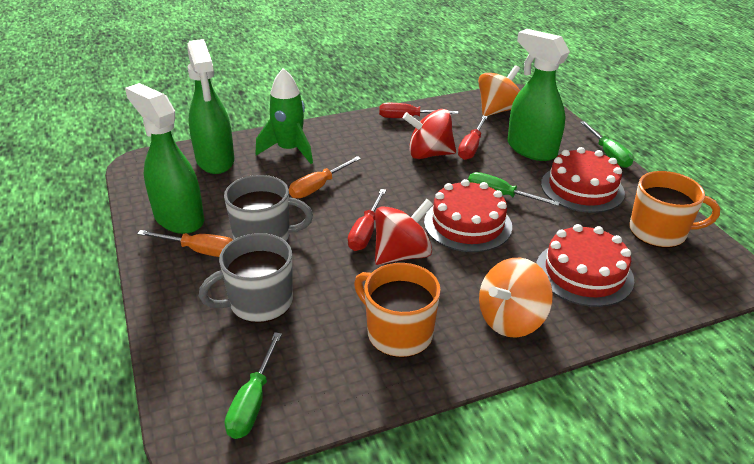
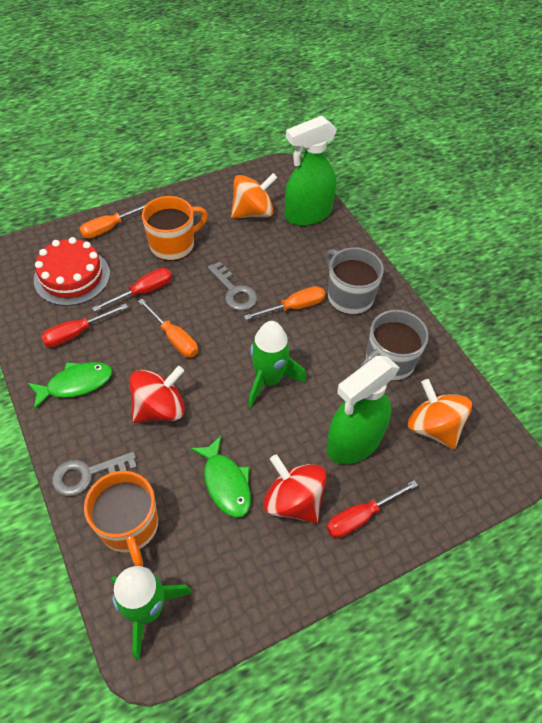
green fish: none = 0 -> [28,362,112,410] [190,436,251,518] = 2
green rocket: [255,68,313,164] = 1 -> [111,566,192,660] [248,321,306,408] = 2
green screwdriver: [225,332,282,439] [468,172,560,206] [580,121,634,168] = 3 -> none = 0
green spray bottle: [125,83,204,234] [187,39,234,174] [508,29,570,161] = 3 -> [285,116,337,226] [326,356,399,464] = 2
grey key: none = 0 -> [52,452,137,496] [208,262,257,311] = 2
orange screwdriver: [137,230,233,257] [289,156,361,199] = 2 -> [79,204,146,239] [138,299,198,358] [244,286,325,320] = 3
red cake: [424,179,512,252] [536,224,634,307] [541,147,625,213] = 3 -> [34,237,110,306] = 1

